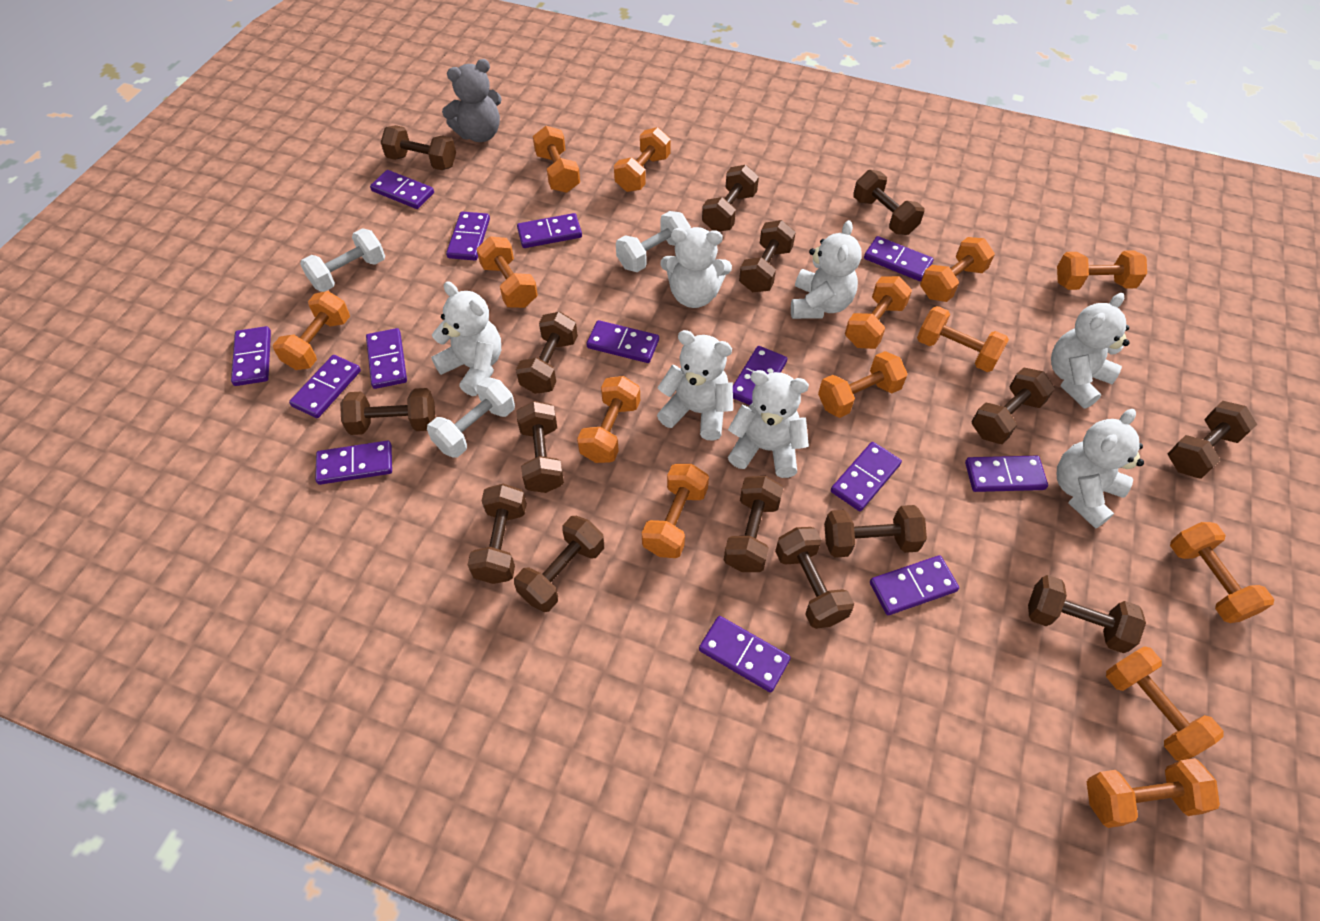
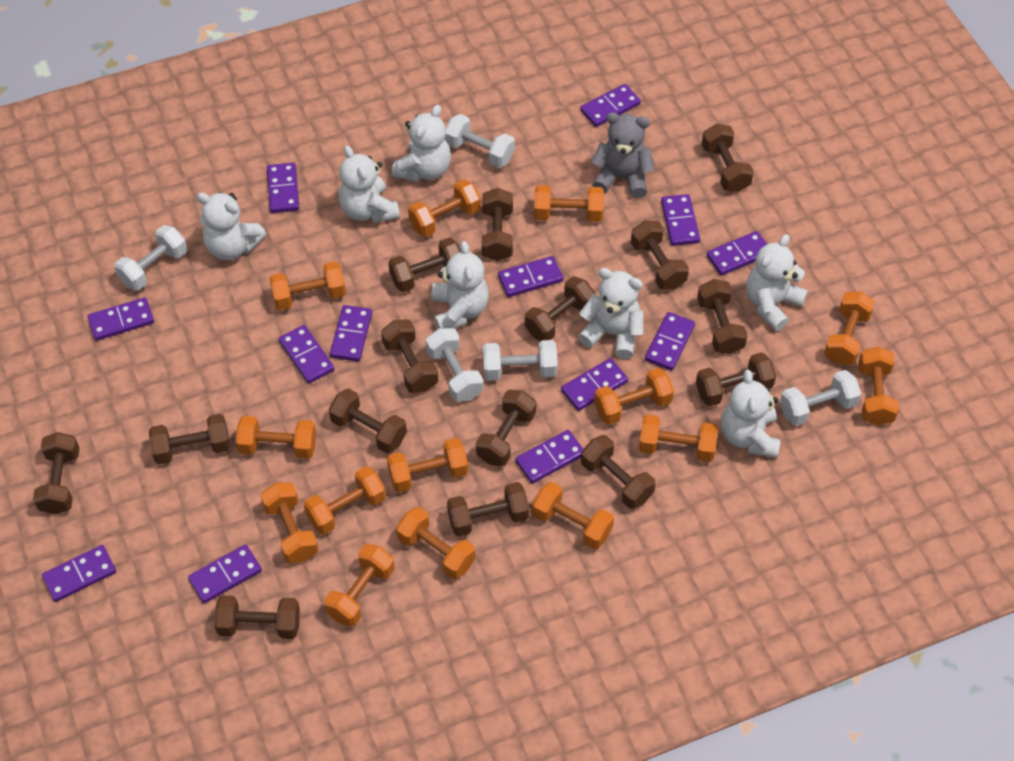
purple domino: [231,326,271,386] [289,355,361,418] [315,441,392,485] [366,328,407,389] [370,170,434,209] [446,212,490,260] [517,213,582,248] [586,320,659,363] [699,616,791,692] [733,346,787,405] [831,442,902,511] [864,236,934,281] [870,555,959,615] [965,456,1048,492] = 14 -> [42,545,116,602] [88,298,154,341] [188,545,262,603] [267,163,299,213] [279,325,334,383] [330,305,372,362] [498,256,563,297] [515,430,583,484] [561,358,628,411] [580,84,641,127] [645,312,695,371] [661,194,700,246] [707,231,767,275] = 13
white dumbbell: [300,228,385,292] [427,377,515,458] [616,211,691,272] = 3 -> [114,225,187,291] [426,328,483,402] [445,114,515,168] [483,340,558,381] [780,370,861,426] = 5

